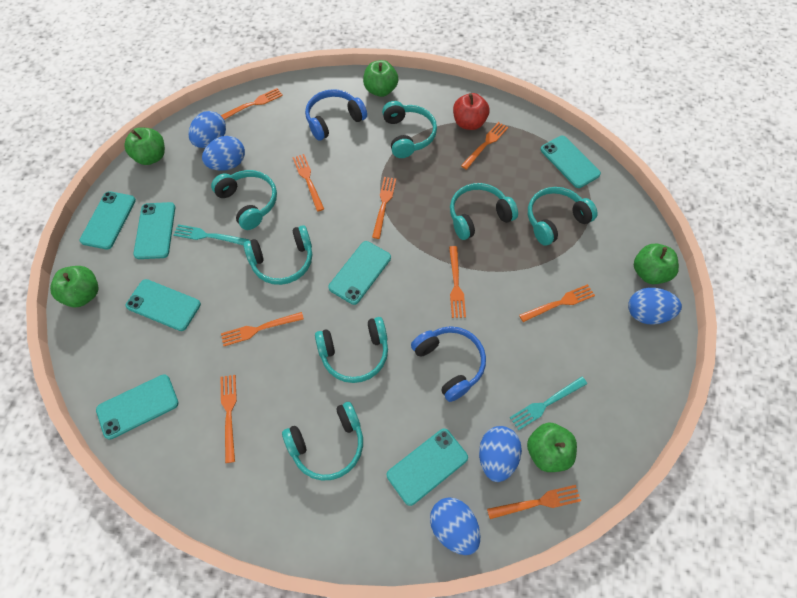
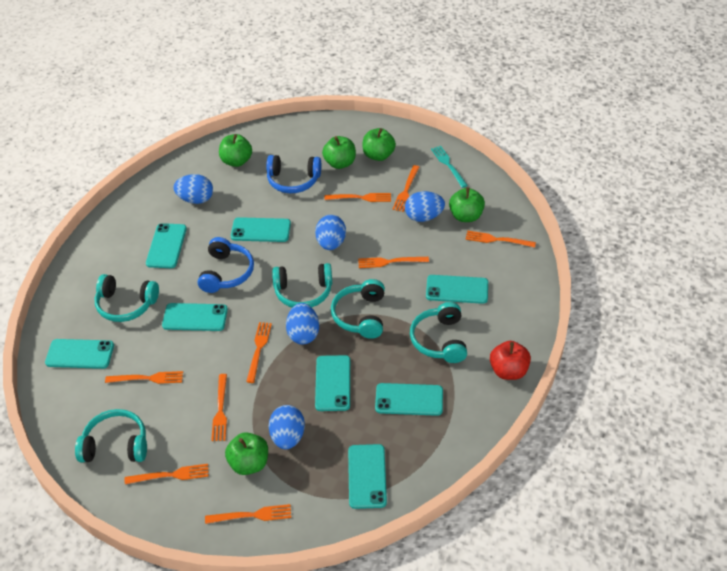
turquoise fork: [173,224,249,245] [510,376,587,431] = 2 -> [431,146,468,188] = 1
turquoise headphones: [211,170,277,230] [243,225,312,285] [282,402,363,480] [315,317,388,383] [382,101,437,158] [450,183,518,240] [528,187,598,246] = 7 -> [75,409,147,462] [95,274,159,322] [272,263,332,308] [331,279,385,339] [410,302,467,363] = 5
turquoise phone: [80,191,136,249] [96,374,178,440] [126,279,201,331] [133,202,176,259] [328,241,391,305] [387,429,468,506] [540,136,601,188] = 7 -> [45,339,114,369] [146,223,187,268] [162,303,228,331] [231,217,291,242] [315,355,350,411] [348,444,387,509] [375,383,443,416] [426,275,488,304] = 8

